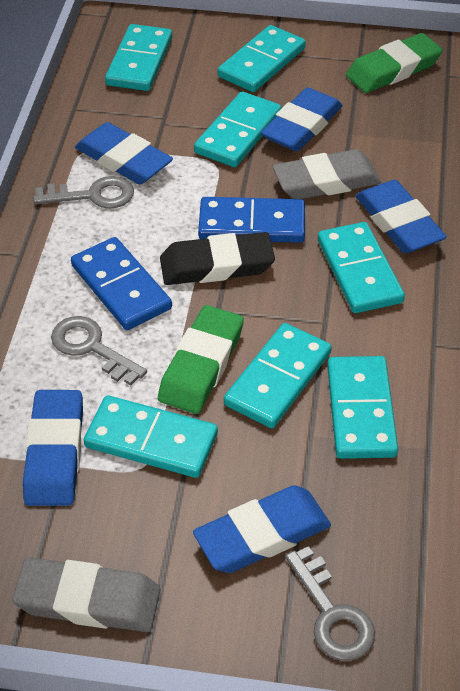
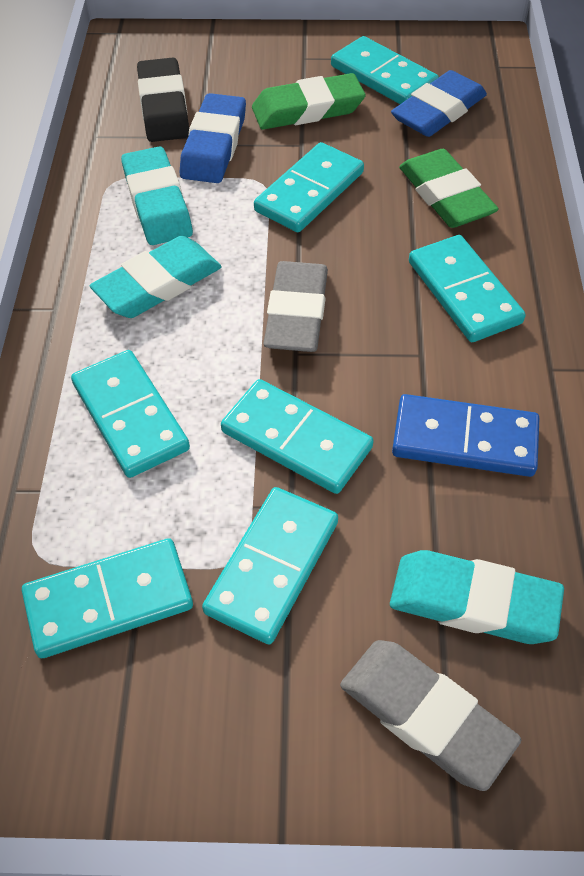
blue domino: [71,237,172,330] [198,197,305,243] = 2 -> [392,394,539,477] = 1
blue eraser: [23,390,83,506] [75,122,173,184] [193,485,331,573] [261,88,343,151] [355,180,447,253] = 5 -> [180,93,246,183] [391,70,487,137] = 2
grey key: [33,176,134,209] [51,316,147,386] [285,546,375,661] = 3 -> none = 0
turquoise eraser: none = 0 -> [90,236,222,318] [121,146,193,245] [390,550,564,644] = 3

